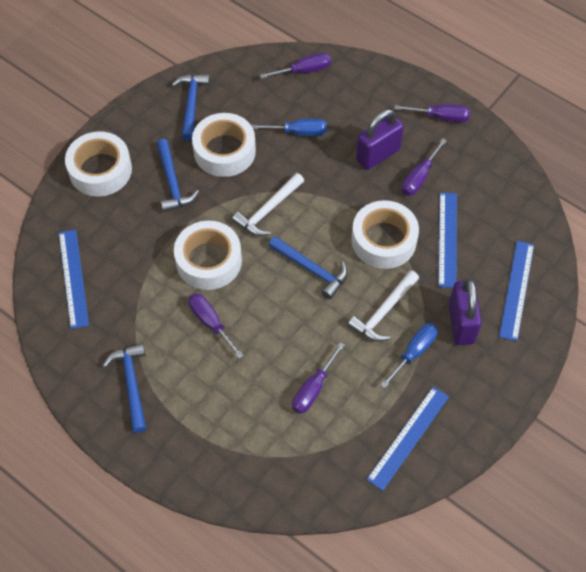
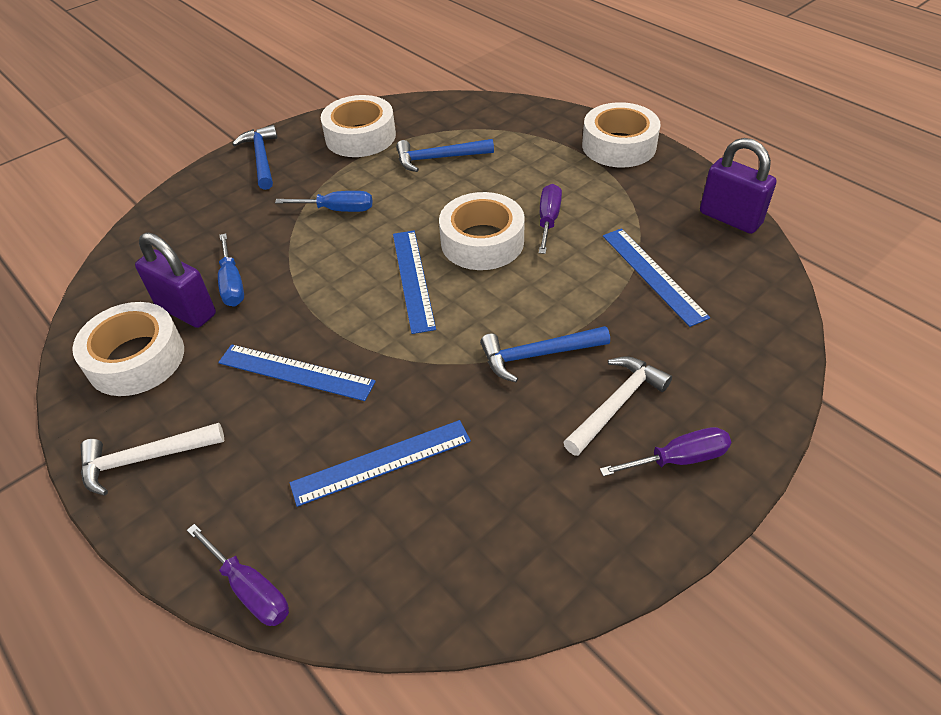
blue hammer: [103,343,146,433] [157,139,199,212] [172,74,210,141] [269,236,348,299] = 4 -> [232,125,278,190] [396,139,494,172] [480,326,610,382] = 3
purple screwdriver: [189,294,244,359] [260,53,331,79] [292,342,345,414] [395,104,470,122] [402,138,447,196] = 5 -> [187,524,289,626] [539,184,562,254] [600,427,732,477] = 3

